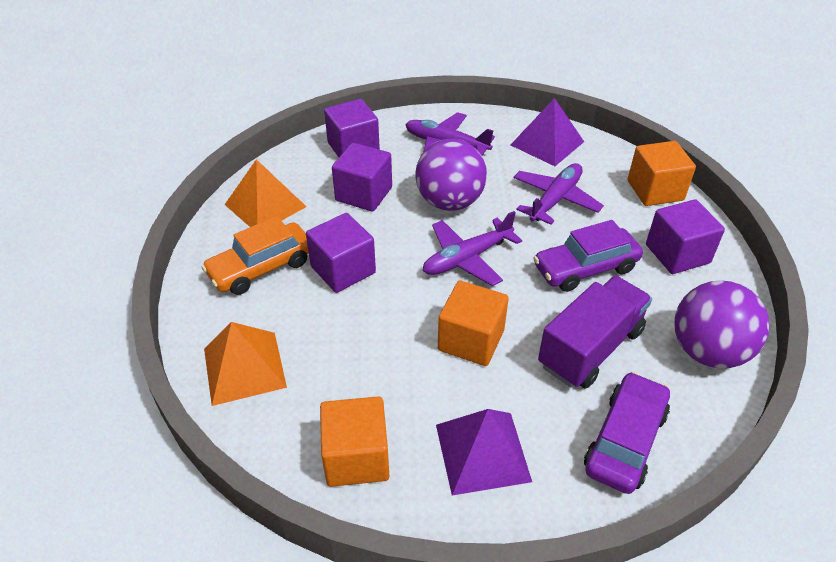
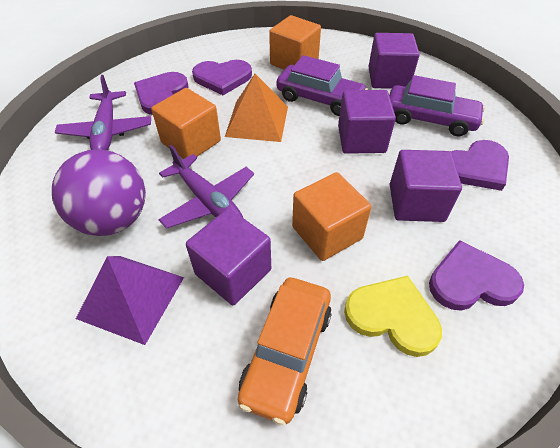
orange pyramid: [204,322,287,406] [225,159,307,227] = 2 -> [225,74,288,142] = 1
purple ball: [415,139,487,211] [674,280,770,368] = 2 -> [52,150,146,236] = 1
purple heart: none = 0 -> [134,72,189,115] [192,60,252,95] [429,240,524,310] [450,140,509,191] = 4
purple plane: [405,112,495,156] [423,211,522,286] [514,163,604,225] = 3 -> [55,75,151,151] [158,145,254,229] = 2
purple pyramid: [436,409,532,495] [511,98,584,166] = 2 -> [76,256,184,345] = 1
purple truck: [538,276,652,389] = 1 -> none = 0
yellow heart: none = 0 -> [344,276,442,357] = 1

